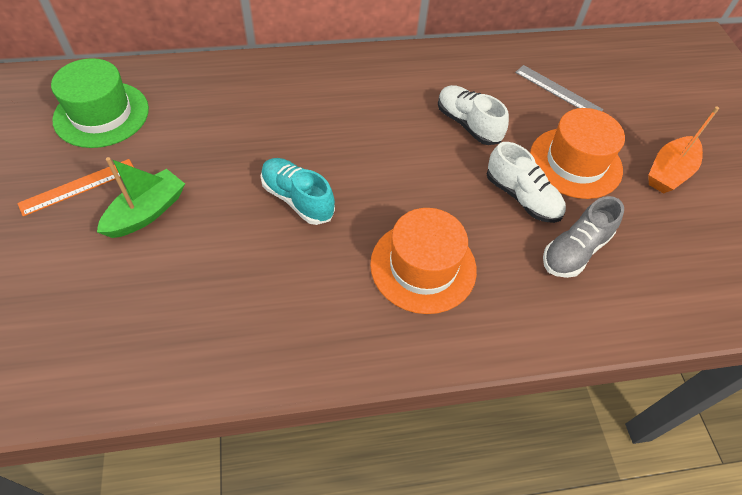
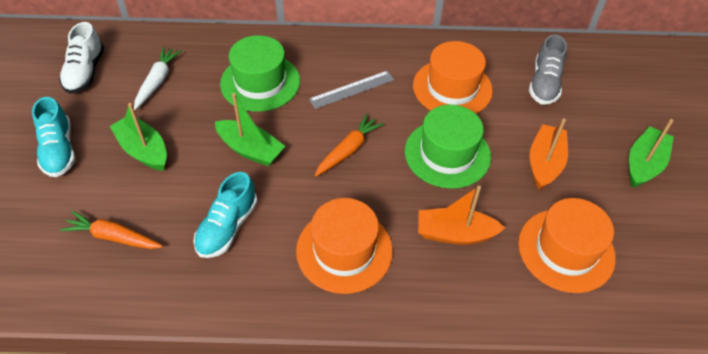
green boat: [97,157,185,238] = 1 -> [110,103,167,171] [215,93,285,167] [629,119,674,188] = 3
green hat: [51,58,149,148] = 1 -> [220,35,300,112] [405,104,491,189] = 2
orange boat: [648,106,719,194] = 1 -> [418,186,505,245] [530,119,568,190] = 2
orange carrot: none = 0 -> [60,211,163,249] [315,114,384,177] = 2
orange hat: [370,208,477,314] [530,108,625,199] = 2 -> [296,198,393,294] [413,41,493,114] [518,198,616,293] = 3
orange ruler: [17,159,134,216] = 1 -> none = 0
turquoise shoe: [261,158,335,225] = 1 -> [32,97,75,177] [194,172,257,258] = 2
white carrot: none = 0 -> [134,47,181,110] = 1
white shoe: [438,85,509,145] [487,142,566,223] = 2 -> [59,22,104,94] = 1

